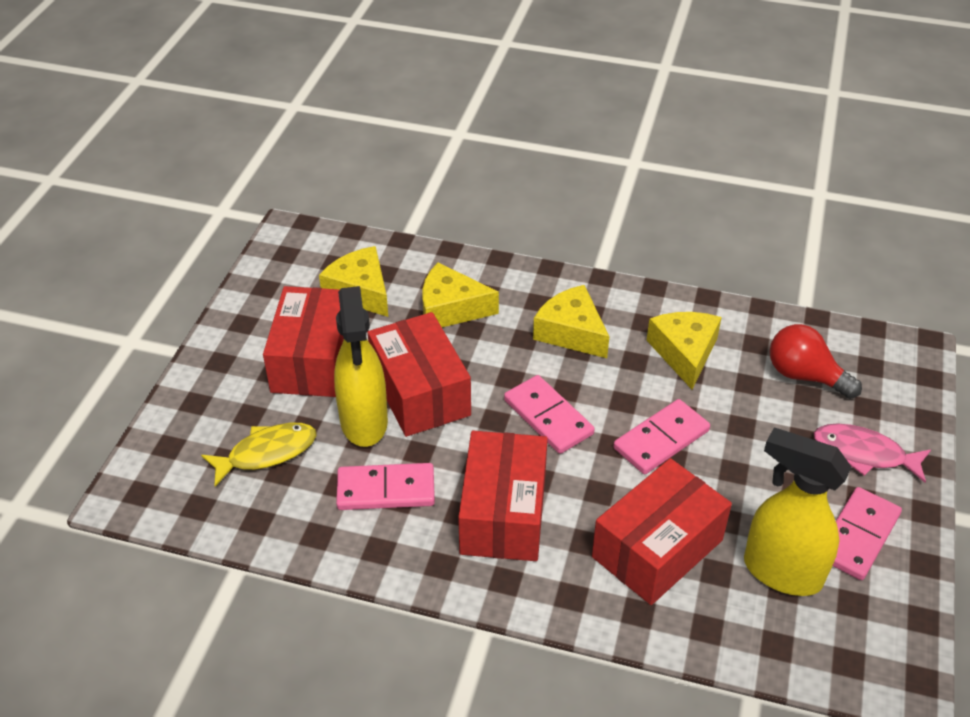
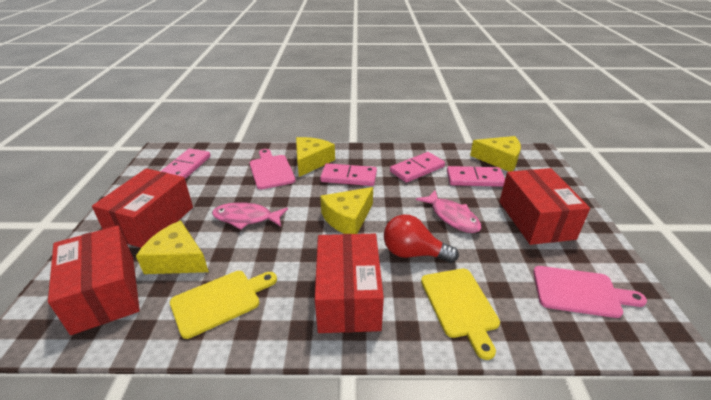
pink cutting board: none = 0 -> [250,149,296,189] [533,266,647,318] = 2
pink fish: [814,423,931,482] = 1 -> [212,202,288,229] [416,191,481,233] = 2
yellow cutting board: none = 0 -> [170,271,277,339] [421,269,500,360] = 2
yellow fish: [201,423,317,487] = 1 -> none = 0
yellow spray bottle: [334,286,388,447] [744,428,852,596] = 2 -> none = 0

